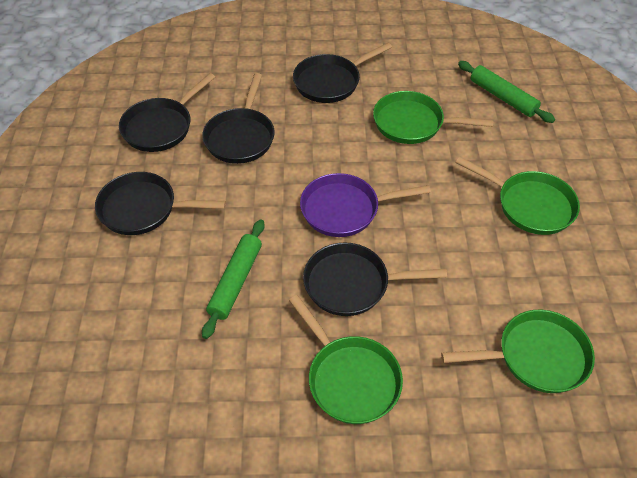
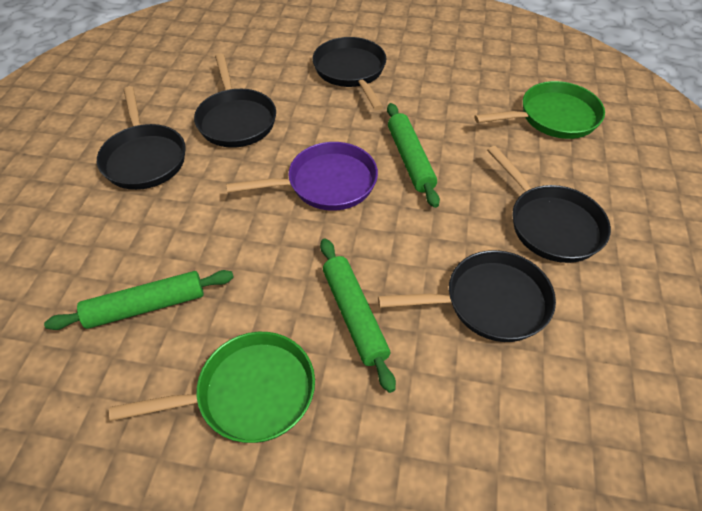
green pan: [289,295,403,424] [373,91,494,144] [441,310,595,393] [455,156,580,235] = 4 -> [109,332,315,443] [474,81,605,139] = 2
green rolling pin: [202,219,265,339] [458,61,555,123] = 2 -> [44,270,234,330] [320,238,396,393] [387,103,440,208] = 3

